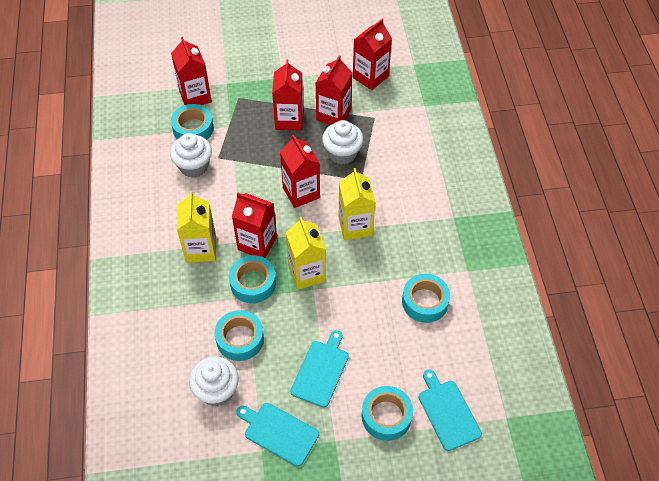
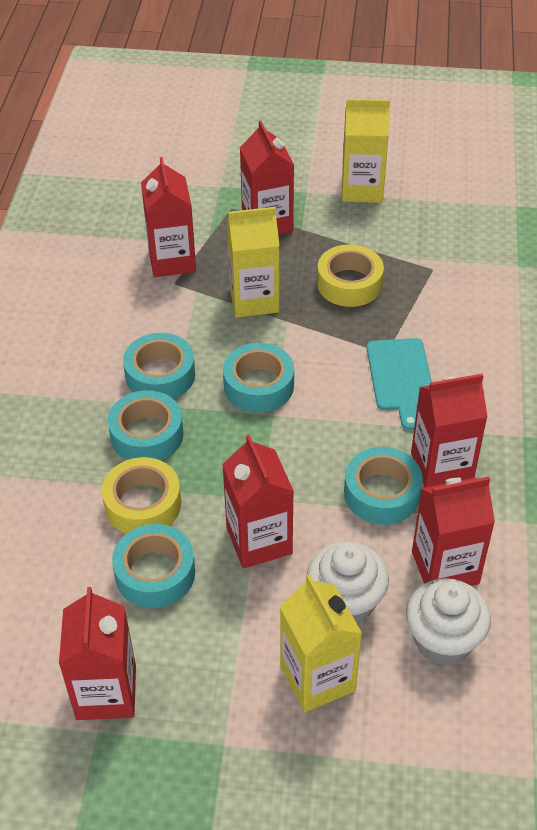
turquoise cutting board: [236,403,319,467] [290,330,349,408] [418,369,482,451] = 3 -> [367,338,432,431] = 1
white cupcake: [170,133,212,178] [189,357,239,406] [322,120,363,165] = 3 -> [307,542,389,624] [406,578,491,665] = 2
yellow tape: none = 0 -> [102,457,181,534] [317,244,384,307] = 2

